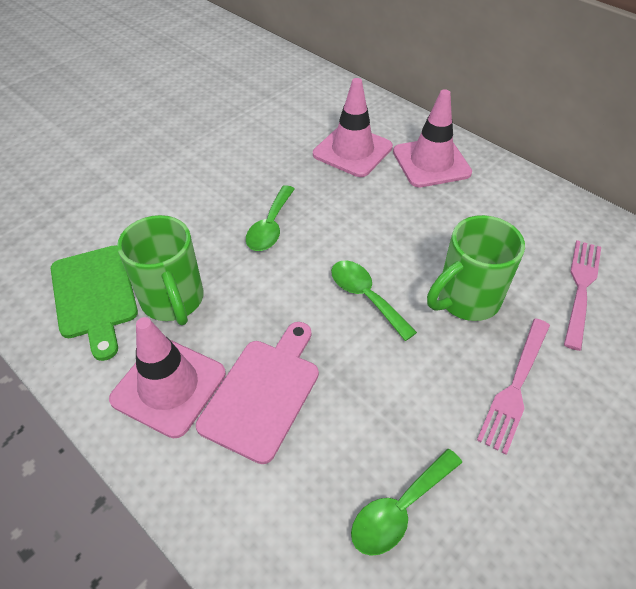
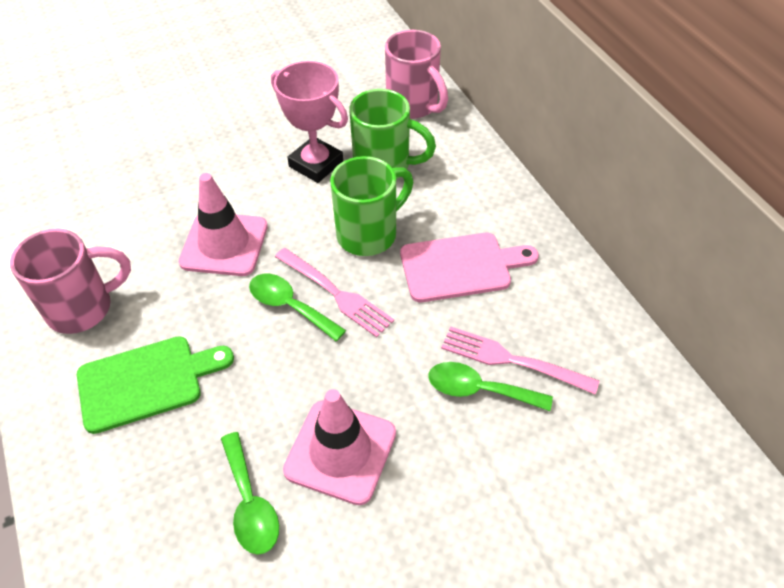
pink mug: none = 0 -> [10,229,131,334] [385,30,448,119] = 2
pink traffic cone: [109,317,226,438] [313,78,393,177] [393,89,472,187] = 3 -> [179,173,268,276] [283,389,396,505] = 2
pink trophy: none = 0 -> [271,61,348,183] = 1

